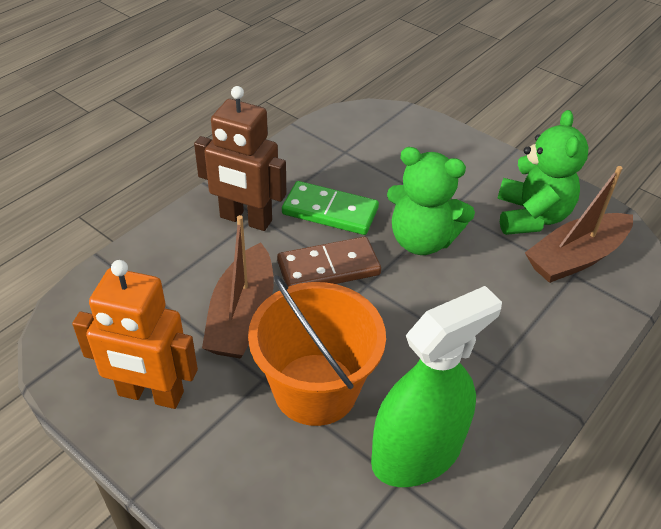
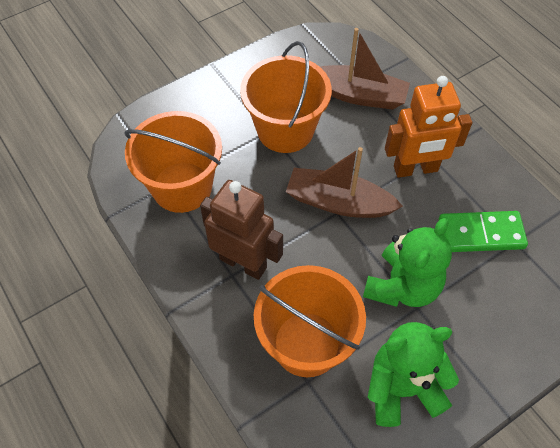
brown domino: [277,237,381,287] = 1 -> none = 0
green spray bottle: [371,286,502,487] = 1 -> none = 0
orange bucket: [248,275,386,426] = 1 -> [125,111,222,213] [240,41,332,153] [254,265,366,377] = 3

